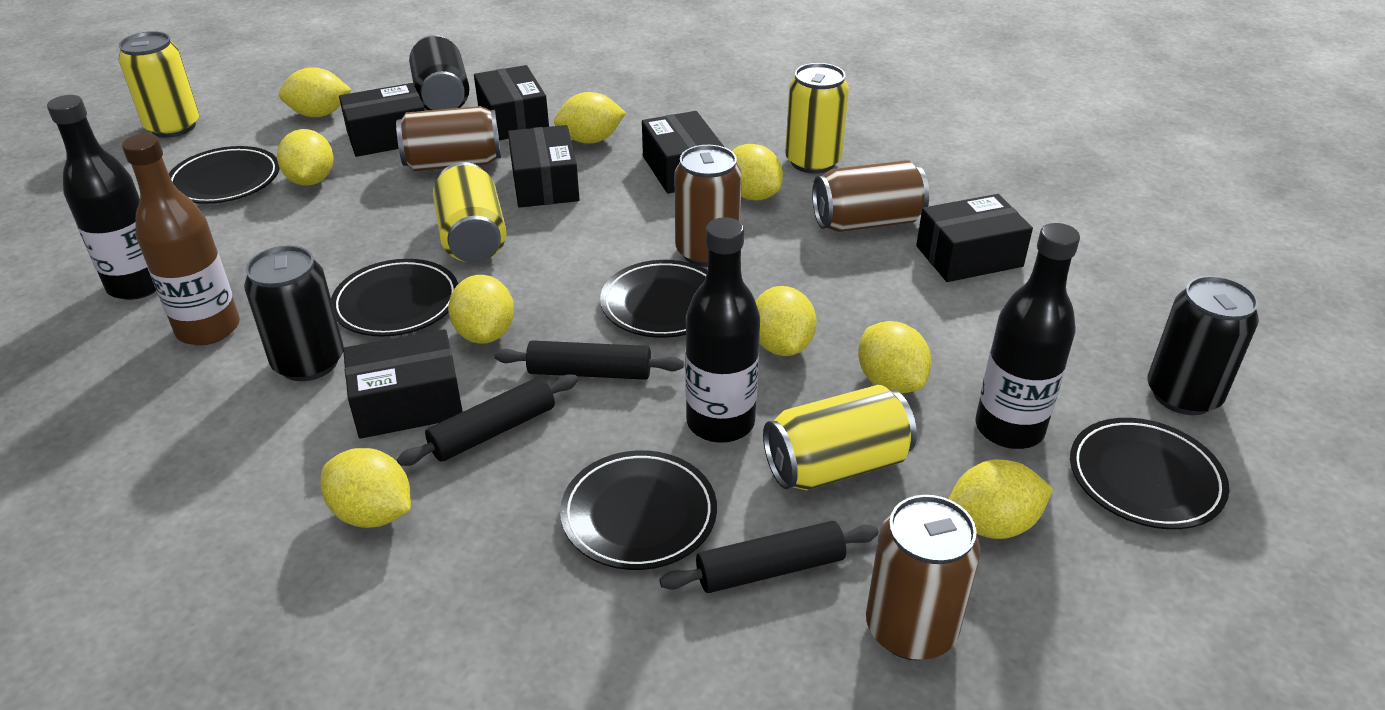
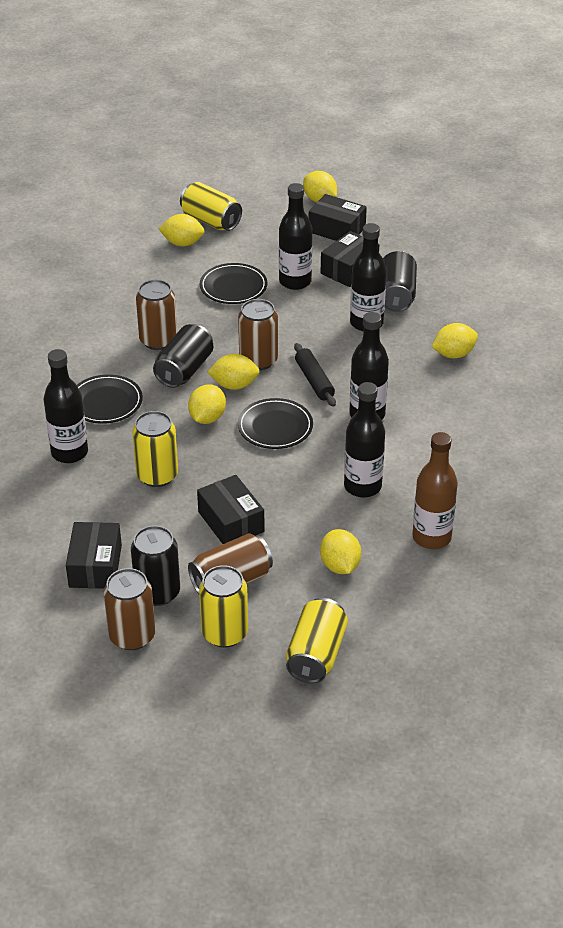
black bottle: [47,95,156,300] [685,217,760,443] [975,223,1080,449] = 3 -> [44,349,88,463] [279,183,312,290] [344,382,385,498] [349,312,389,420] [350,223,387,332] = 5
black box: [339,83,425,157] [343,329,463,439] [474,65,549,140] [508,125,580,208] [642,111,724,194] [916,194,1033,282] = 6 -> [66,522,122,589] [197,475,265,544] [309,194,367,241] [321,231,379,287] = 4
black plate: [169,146,279,204] [331,259,458,337] [560,450,717,570] [600,260,707,338] [1070,418,1229,529] = 5 -> [77,374,143,424] [200,263,267,304] [238,398,313,449] = 3
black rolling pin: [397,374,578,466] [494,340,684,380] [660,521,879,593] = 3 -> [294,343,336,407] = 1
yellow lemon: [277,129,334,186] [279,67,351,117] [321,448,411,528] [448,275,514,344] [554,92,626,144] [732,144,783,200] [755,286,817,356] [858,321,932,393] [948,459,1053,539] = 9 -> [159,214,205,246] [188,384,226,424] [207,354,260,390] [303,171,337,202] [320,529,361,574] [432,323,478,358] = 6

